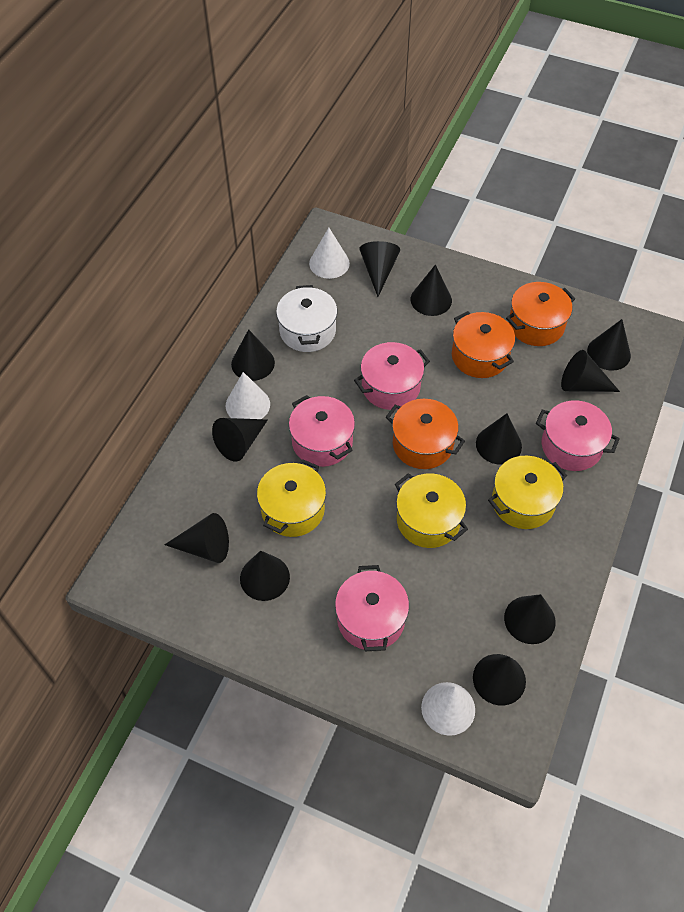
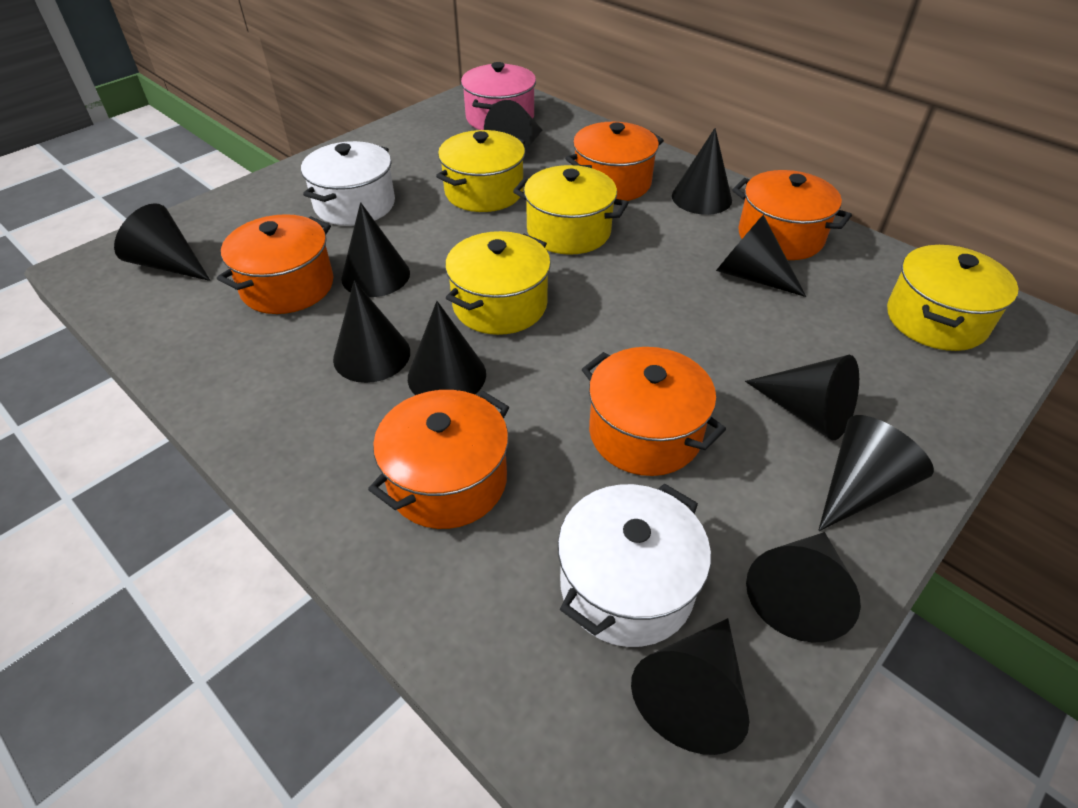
orange pot: [386,399,465,469] [452,311,515,378] [506,282,575,346] = 3 -> [217,214,334,314] [368,390,509,529] [565,122,664,201] [582,347,726,476] [732,170,852,260] = 5
pink pot: [289,395,355,467] [335,565,409,651] [354,342,430,410] [536,400,620,471] = 4 -> [461,62,536,130] = 1
white cone: [226,372,270,419] [309,228,350,279] [421,682,475,736] = 3 -> none = 0
white pot: [276,285,337,352] = 1 -> [301,141,395,226] [558,483,711,647] = 2
yellow pot: [257,459,326,537] [395,473,468,548] [488,456,567,529] = 3 -> [436,130,525,212] [445,231,551,335] [513,165,629,255] [887,245,1018,351] = 4

